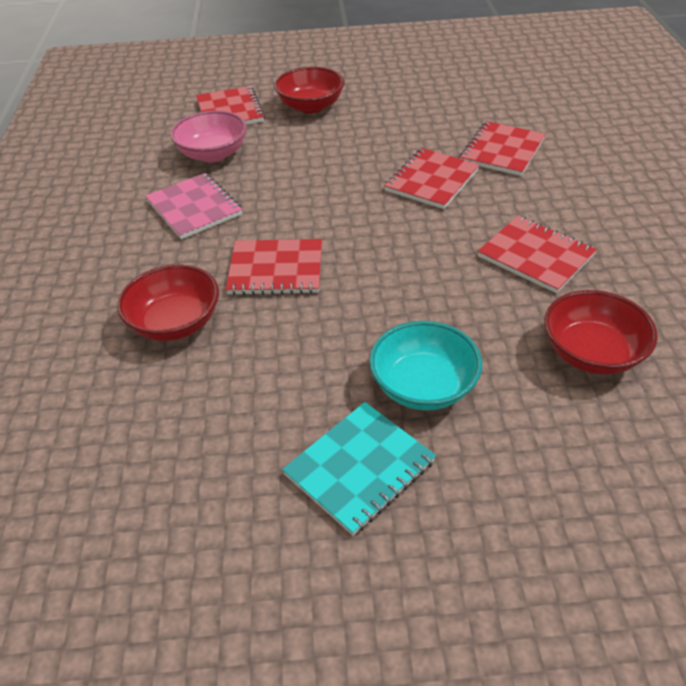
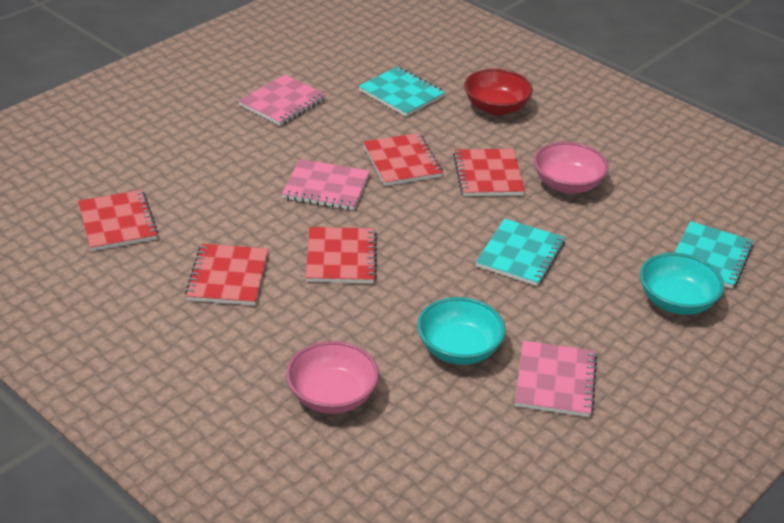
pink bowl: [170,111,247,162] = 1 -> [286,341,379,414] [534,142,609,194] = 2
pink notebook: [146,173,243,239] = 1 -> [238,74,326,126] [282,159,370,210] [515,340,597,417] = 3
red bowl: [117,265,219,341] [274,67,344,114] [544,290,658,375] = 3 -> [464,69,533,115] = 1
turquoise bowl: [369,321,482,411] = 1 -> [417,297,506,365] [640,253,724,315] = 2
turquoise notebook: [282,402,436,536] = 1 -> [359,67,445,117] [476,219,565,286] [674,221,754,289] = 3

